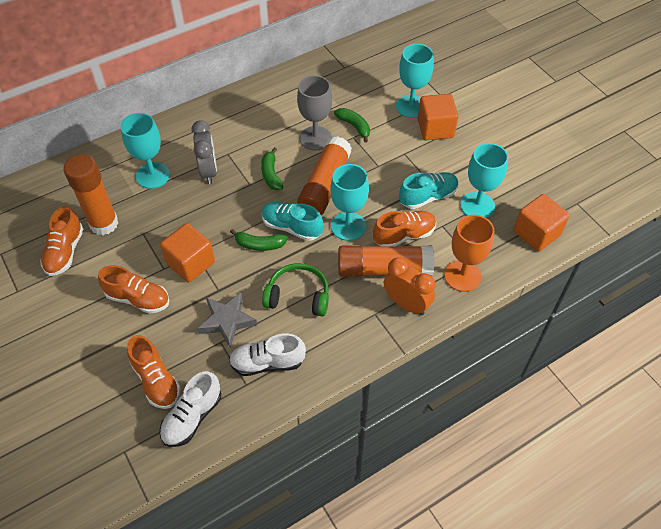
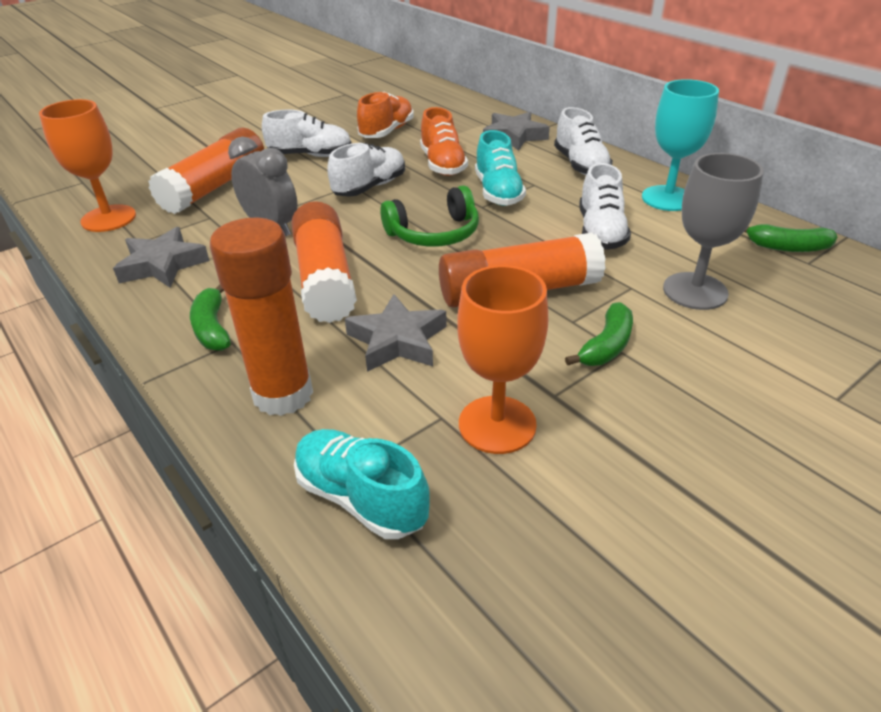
grey star: [197,293,257,348] = 1 -> [113,227,210,288] [345,294,447,372] [483,112,550,151] = 3
orange clock: [384,257,435,315] = 1 -> none = 0
orange cube: [160,223,215,282] [418,94,458,140] [514,194,570,251] = 3 -> none = 0
orange glue stick: [64,154,118,235] [297,136,352,215] [338,245,434,277] = 3 -> [148,128,264,214] [210,218,313,416] [291,201,357,323] [439,233,606,308] = 4
orange goblet: [444,215,494,292] = 1 -> [39,99,136,232] [457,265,548,454] = 2
orange shoe: [40,206,83,276] [98,265,169,314] [127,335,181,409] [373,211,436,246] = 4 -> [357,92,414,138] [420,107,468,176] = 2
turquoise goblet: [120,113,170,189] [330,164,369,241] [396,44,434,118] [460,143,508,218] = 4 -> [642,79,719,211] = 1
white shoe: [160,371,221,447] [229,333,306,376] = 2 -> [262,110,352,157] [327,143,405,197] [554,107,613,175] [579,163,631,250] = 4

